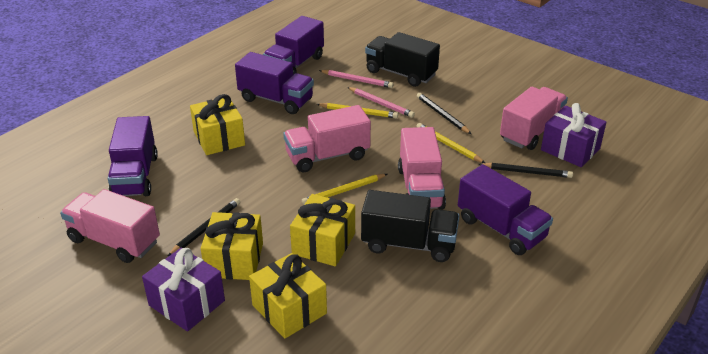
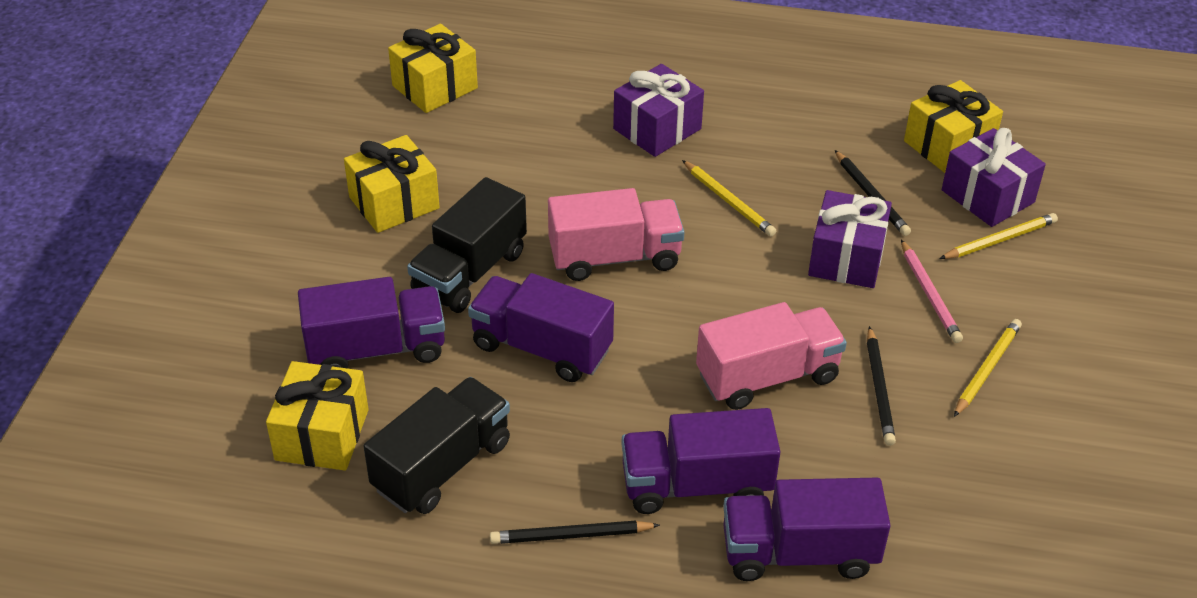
pink pencil: [319,70,394,88] [348,87,415,118] = 2 -> [901,240,963,343] = 1
pink truck: [60,189,160,263] [283,105,371,172] [398,127,446,210] [500,87,568,150] = 4 -> [548,188,684,281] [696,302,847,410] = 2
purple gift: [142,248,225,331] [541,103,607,167] = 2 -> [613,64,704,157] [808,190,892,288] [942,128,1046,227] = 3

